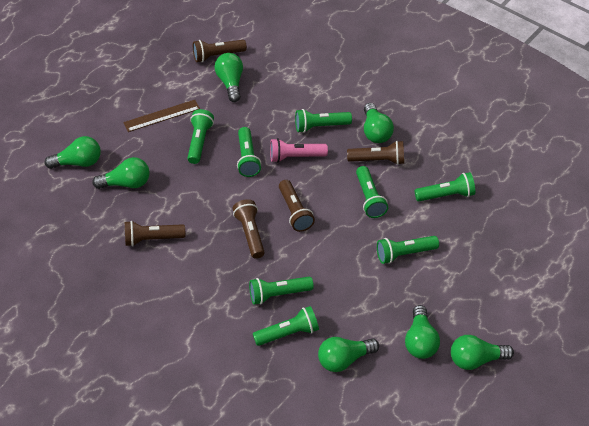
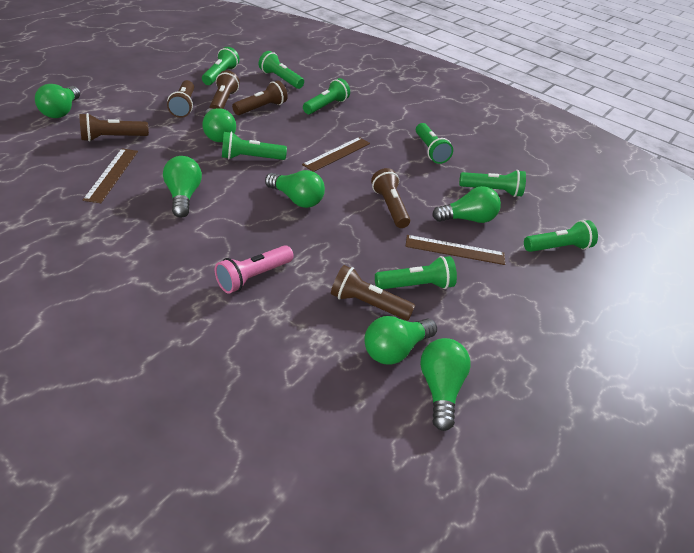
brown flashlight: [125,221,185,247] [193,40,247,62] [233,199,265,259] [279,180,315,232] [347,141,404,165] = 5 -> [79,113,149,142] [167,80,194,118] [209,70,240,109] [232,80,288,115] [331,265,415,320] [371,168,410,228] = 6
brown ruler: [124,100,200,132] = 1 -> [83,148,138,203] [302,137,370,172] [405,235,505,265] = 3

